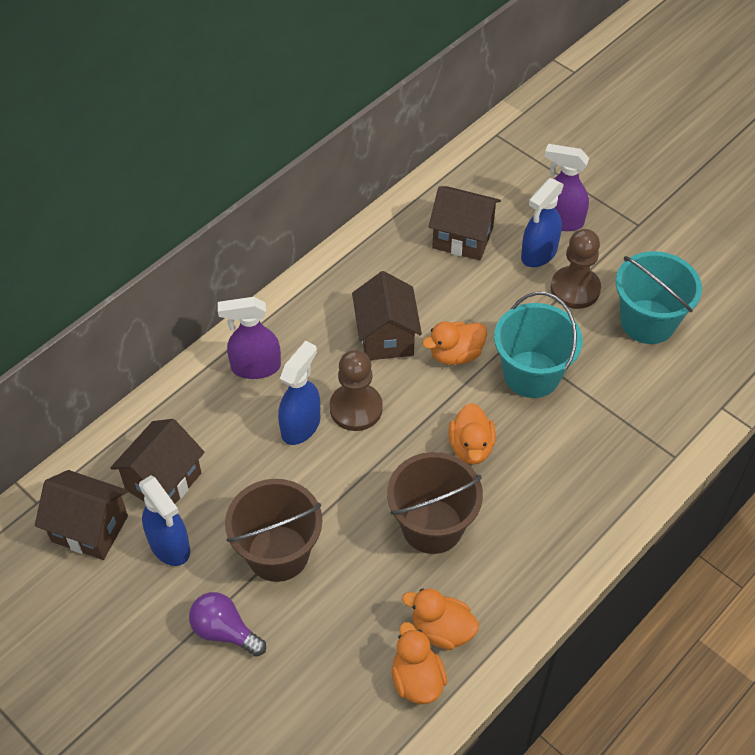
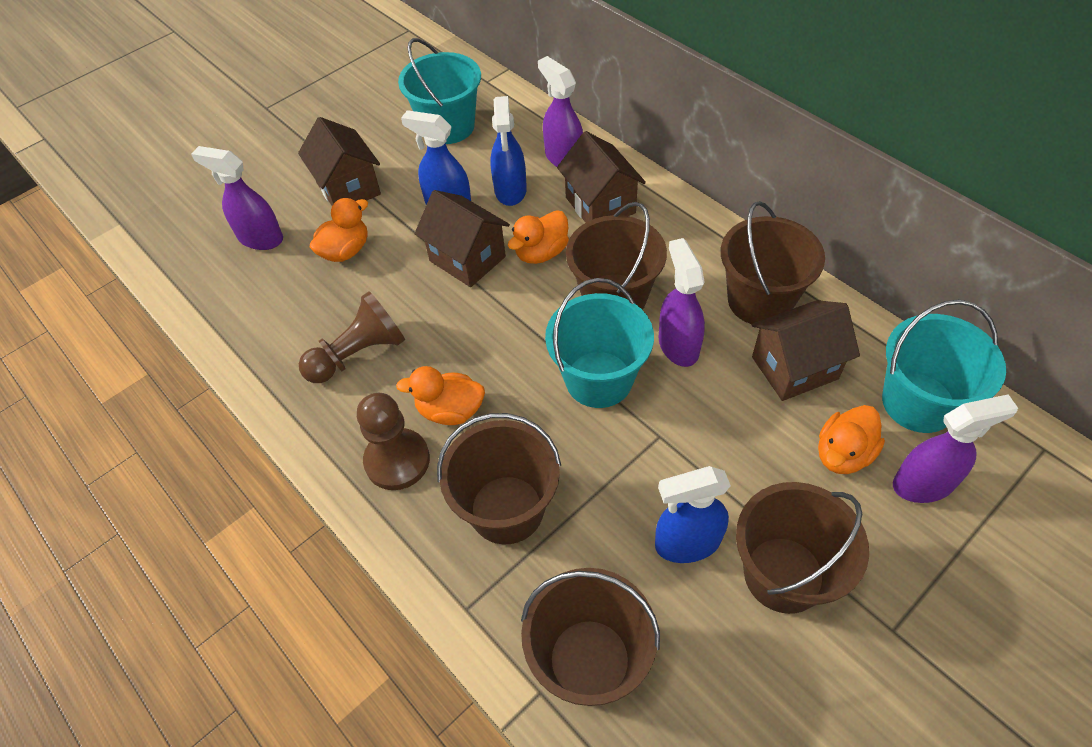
brown bucket: [225,479,322,582] [387,452,483,554] = 2 -> [437,413,561,545] [521,568,660,706] [566,202,667,310] [721,201,825,324] [736,482,869,614] = 5
purple light bulb: [189,592,266,657] = 1 -> none = 0
purple spray bottle: [218,297,281,379] [544,144,589,231] = 2 -> [191,146,283,250] [538,56,583,167] [659,238,705,367] [893,394,1018,503] = 4
turquoise bucket: [494,292,582,398] [616,251,702,344] = 2 -> [398,38,481,144] [545,278,654,408] [882,300,1006,433] = 3

